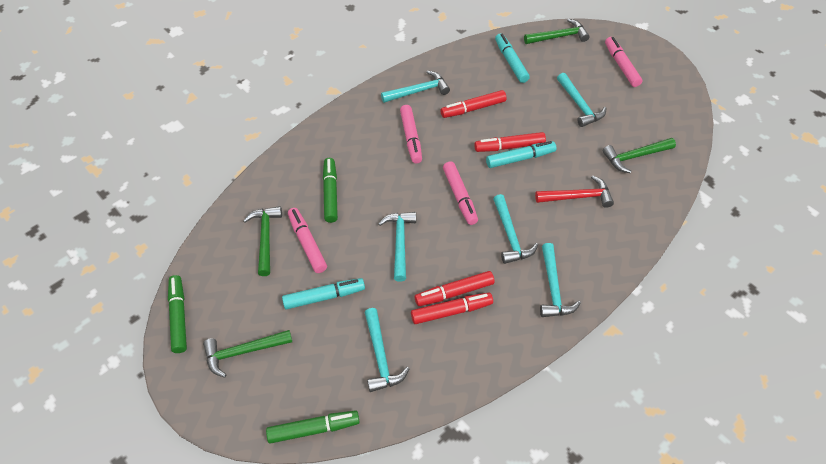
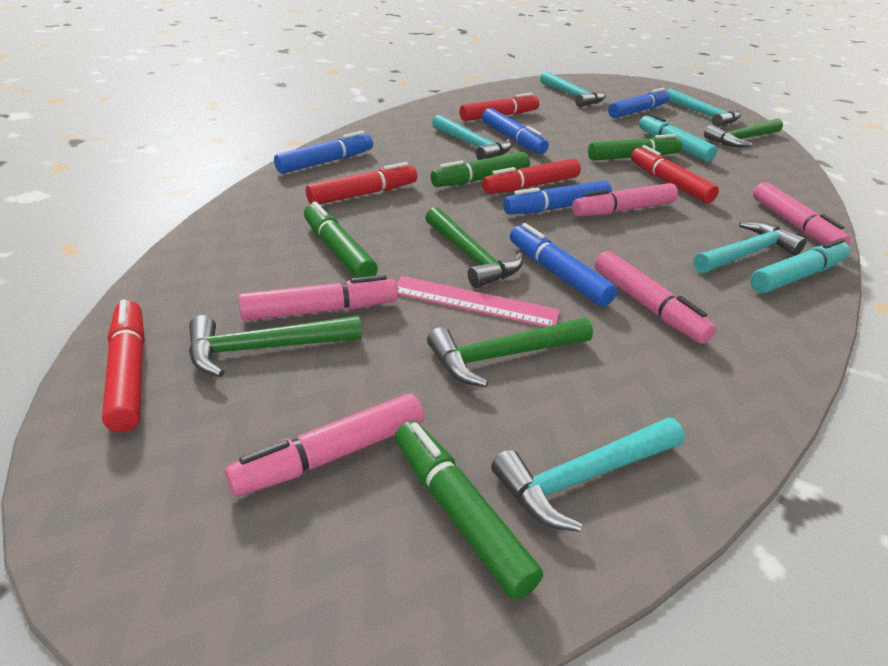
blue marker: none = 0 -> [274,131,373,174] [482,108,549,154] [503,181,612,215] [510,223,617,307] [608,88,670,118] = 5
green marker: [168,275,187,353] [266,410,360,444] [323,158,338,223] = 3 -> [304,201,378,278] [395,421,543,600] [431,152,530,187] [588,134,682,161] = 4
pink marker: [288,208,327,273] [400,105,422,163] [443,161,478,225] [605,37,642,87] = 4 -> [225,393,424,497] [238,275,398,321] [572,183,678,217] [595,251,716,344] [753,182,851,245] = 5
pink ruler: none = 0 -> [397,276,560,327] = 1
red hammer: [535,175,614,208] = 1 -> none = 0
red marker: [411,292,493,324] [415,271,495,306] [440,90,507,118] [474,132,546,152] = 4 -> [102,299,145,432] [306,162,417,204] [459,93,540,121] [482,159,581,194] [631,145,719,203] = 5
turquoise hammer: [365,308,409,392] [378,212,416,282] [381,71,450,103] [493,194,538,264] [540,243,581,317] [557,73,606,127] = 6 -> [432,114,512,160] [491,418,684,532] [540,71,606,107] [666,88,741,127] [693,221,806,273] = 5
turquoise marker: [282,278,365,310] [486,141,557,168] [495,33,530,83] = 3 -> [639,113,718,162] [750,238,850,293] = 2

